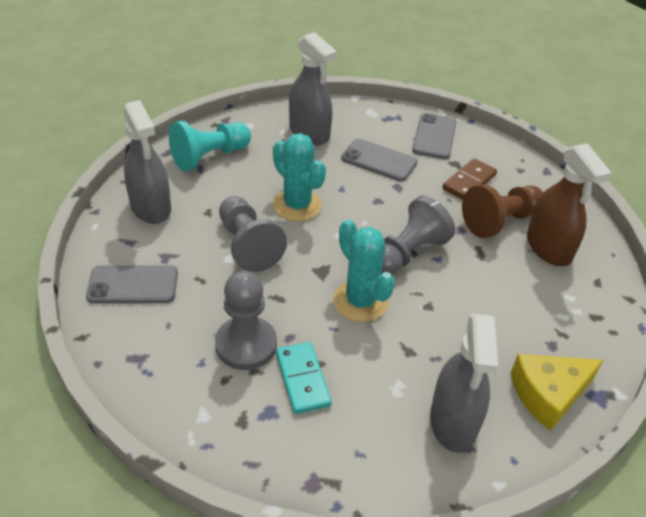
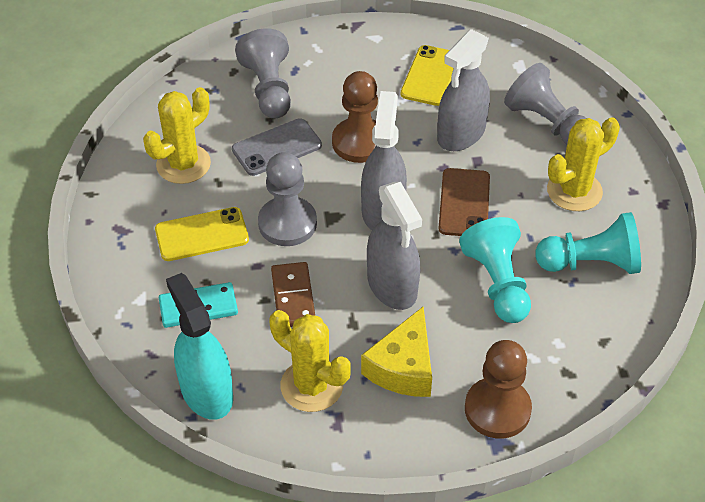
brown pawn: [462,184,544,238] = 1 -> [332,71,378,163] [465,340,532,439] = 2
brown phone: none = 0 -> [438,168,490,236] = 1
brown spray bottle: [527,143,612,266] = 1 -> none = 0
grey phone: [86,265,178,303] [341,139,417,182] [412,113,456,159] = 3 -> [232,118,322,176] = 1
turquoise cactus: [273,133,326,221] [333,219,395,322] = 2 -> none = 0
turquoise pawn: [169,121,251,171] = 1 -> [459,217,531,323] [535,212,641,274] = 2
turquoise spray bottle: none = 0 -> [166,273,233,420] = 1
yellow cactus: none = 0 -> [143,87,211,184] [269,310,351,412] [547,117,620,211] = 3
yellow phone: none = 0 -> [155,207,249,261] [401,45,454,106] = 2

